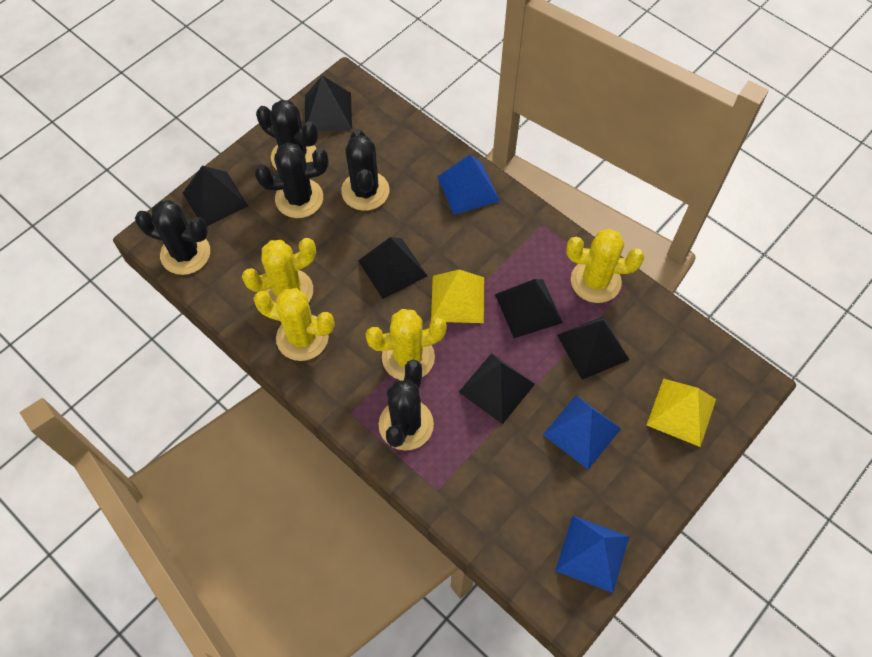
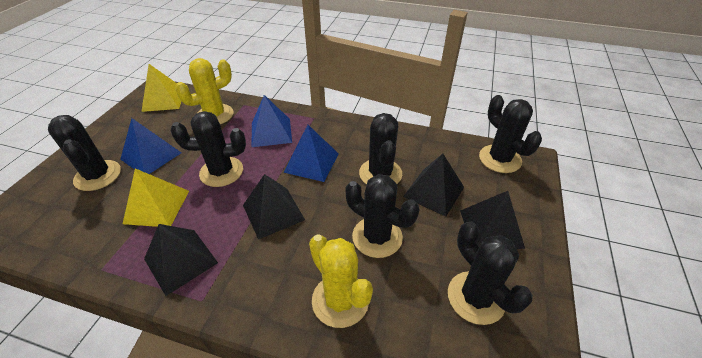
black cactus: [135,200,210,275] [255,143,328,218] [256,100,318,170] [341,129,389,211] [379,360,434,451] = 5 -> [48,115,121,191] [170,111,246,187] [345,174,420,258] [359,113,402,185] [448,221,533,325] [479,95,542,173] = 6
black pyramid: [183,166,248,226] [305,75,352,131] [358,237,427,299] [459,353,535,424] [495,279,563,338] [557,316,629,380] = 6 -> [144,224,218,296] [243,174,305,240] [403,154,464,217] [460,191,525,249] = 4
yellow cactus: [242,238,316,303] [253,288,335,361] [365,309,447,381] [566,229,644,303] = 4 -> [175,58,233,124] [309,234,373,328] = 2

